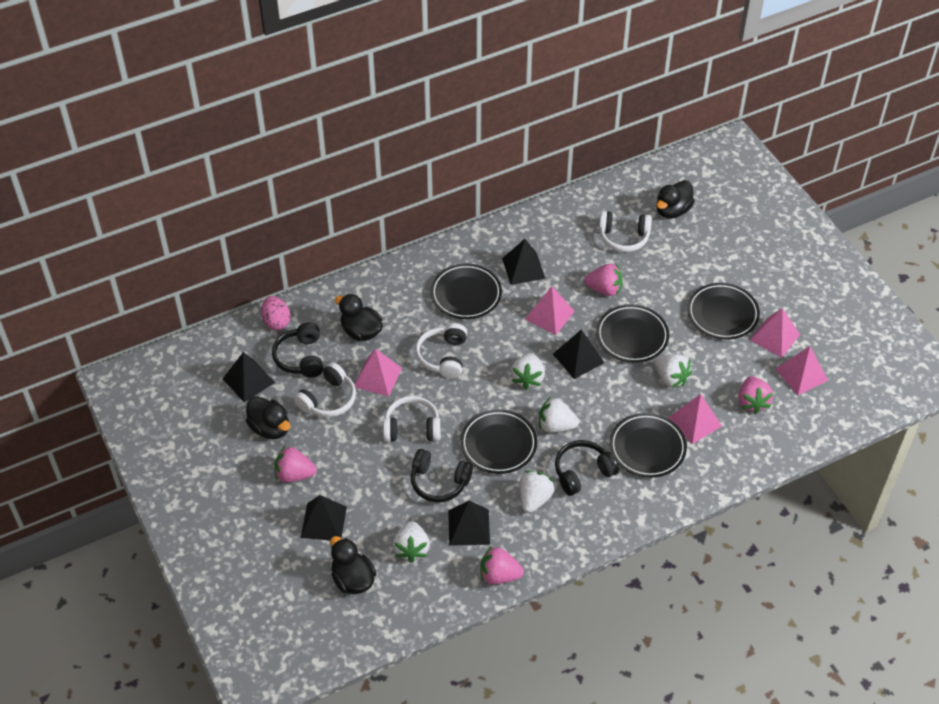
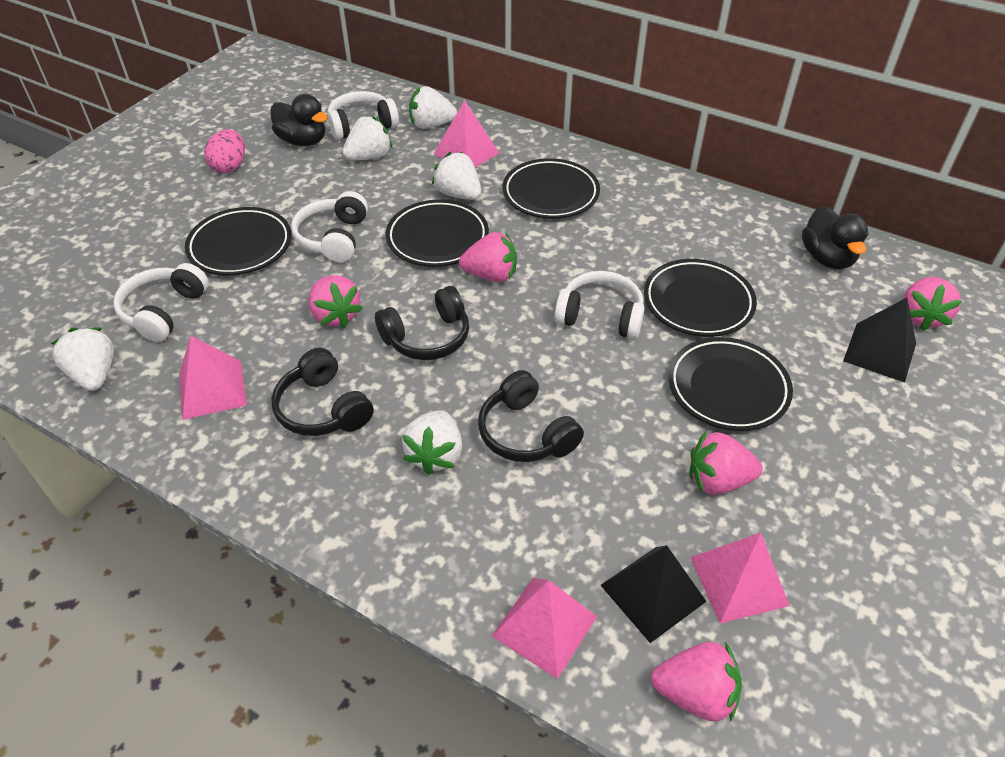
black duck: [246,396,290,439] [330,536,377,594] [335,294,383,341] [656,180,695,219] = 4 -> [270,94,328,146] [802,206,868,269] = 2
black pyramid: [223,352,275,402] [301,495,347,540] [448,501,490,546] [502,239,546,285] [553,329,605,379] = 5 -> [601,545,707,643] [843,298,916,382] = 2
pink pyramid: [354,348,402,397] [525,286,575,335] [668,394,722,444] [750,308,800,358] [776,346,828,395] = 5 -> [179,336,247,420] [434,100,499,167] [492,578,597,679] [690,533,790,624] = 4
pink strawberry: [275,446,317,483] [480,546,524,584] [584,264,623,296] [738,376,773,414] = 4 -> [308,275,363,328] [459,232,517,282] [651,642,742,722] [689,431,763,495] [903,277,962,331] = 5

